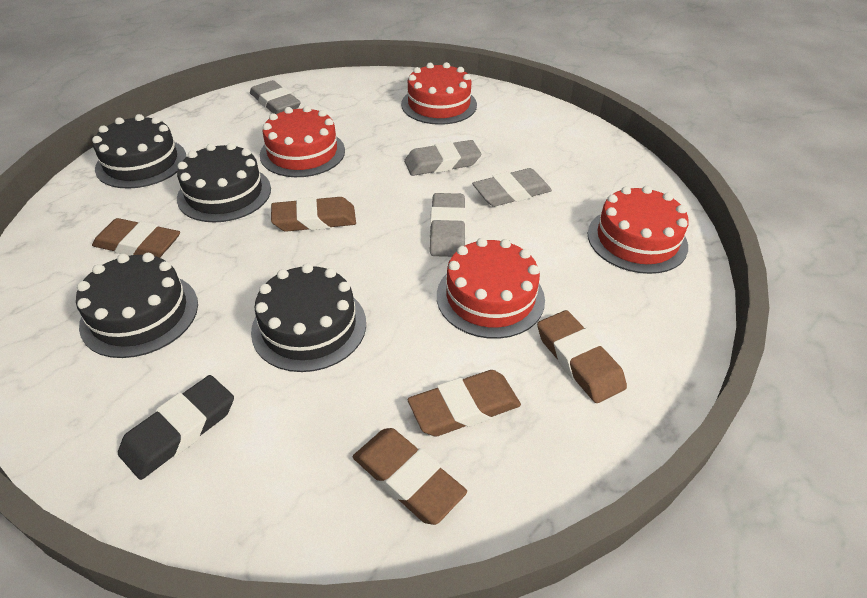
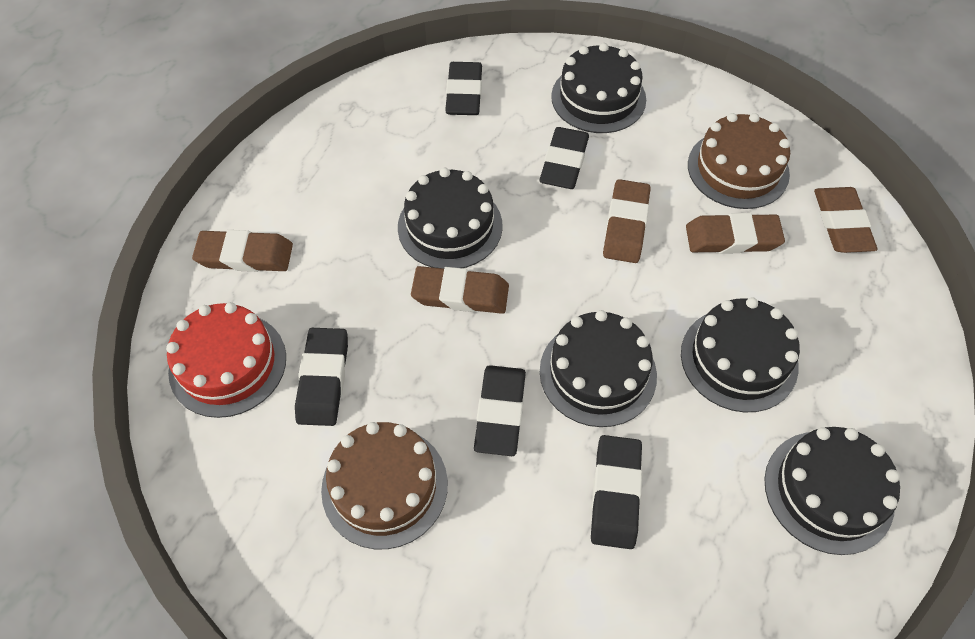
black cake: [76,253,198,358] [92,114,186,189] [177,143,271,222] [251,263,366,372] = 4 -> [398,168,503,269] [540,310,657,427] [551,43,646,133] [681,297,800,412] [764,427,900,555] = 5
black eraser: [118,375,234,480] = 1 -> [295,328,348,426] [445,62,482,115] [474,365,526,456] [539,127,589,189] [591,435,642,549] = 5
brown cake: none = 0 -> [321,422,448,549] [688,113,790,209] = 2
grey eraser: [250,80,301,114] [404,140,481,176] [430,193,466,257] [472,168,552,207] = 4 -> none = 0
red cake: [260,106,345,177] [401,62,477,125] [437,238,545,339] [588,186,689,274] = 4 -> [166,302,286,418] = 1

